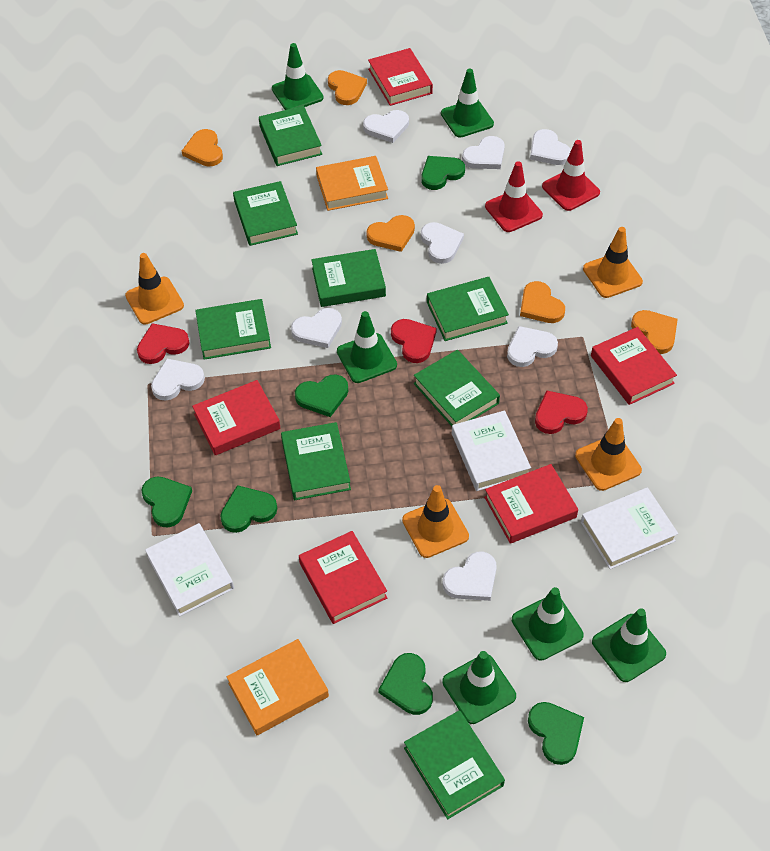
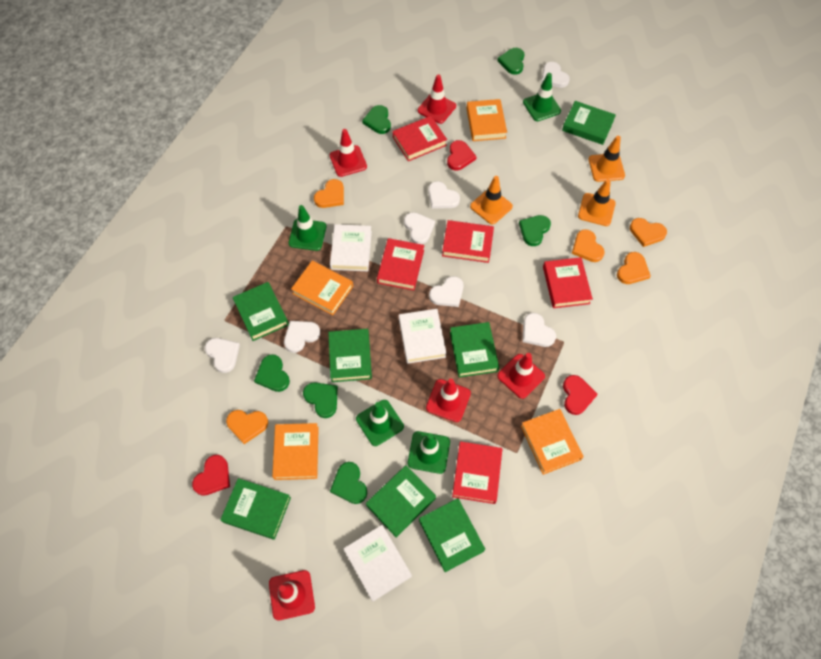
green book: [195,299,271,360] [233,181,298,246] [259,106,322,166] [281,422,351,500] [311,249,386,307] [404,710,505,819] [414,350,500,426] [427,277,509,341] = 8 -> [220,478,291,540] [232,282,289,341] [328,329,372,382] [366,465,436,538] [419,498,485,572] [450,322,499,378] [562,101,616,145] = 7
green traffic cone: [272,43,323,110] [337,311,397,383] [441,69,494,138] [442,651,516,724] [512,587,584,661] [592,608,666,682] = 6 -> [288,205,327,251] [356,400,404,446] [408,431,450,474] [523,73,561,121] = 4
orange book: [227,639,329,735] [316,156,388,211] = 2 -> [272,423,319,480] [291,261,353,315] [466,99,507,141] [521,409,583,475] = 4
orange traffic cone: [125,253,184,325] [402,485,469,558] [575,418,642,491] [583,227,643,298] = 4 -> [470,176,513,225] [578,179,616,226] [589,136,625,182] = 3
red traffic cone: [485,161,543,232] [542,140,600,211] = 2 -> [269,570,315,621] [330,129,367,177] [418,74,456,124] [426,378,471,422] [497,353,545,399] = 5
white heart: [151,358,205,400] [291,308,342,348] [363,110,409,143] [421,222,464,264] [442,552,497,601] [462,136,505,169] [507,326,558,367] [530,129,571,165] = 8 -> [205,338,240,373] [284,321,320,353] [404,212,435,244] [428,181,460,209] [429,276,464,307] [522,313,556,347] [541,62,570,88] = 7

